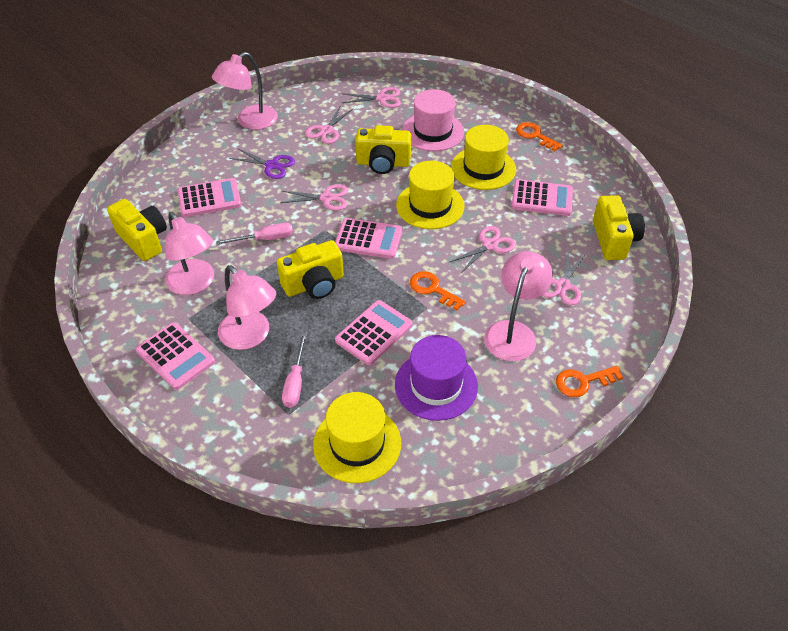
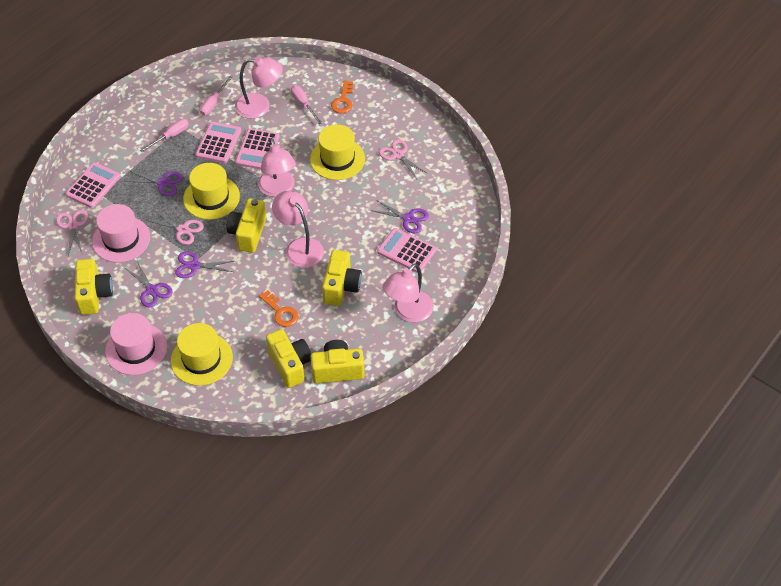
orange key: [410,271,466,310] [516,122,563,151] [556,366,623,397] = 3 -> [259,290,299,327] [331,80,353,113] = 2
pink calculator: [136,322,215,390] [178,178,241,217] [335,218,402,259] [335,300,413,365] [511,179,573,216] = 5 -> [66,162,121,208] [195,122,241,163] [235,129,279,169] [377,228,436,273] = 4
pink hat: [402,89,464,151] = 1 -> [92,204,150,263] [105,313,167,375] = 2
pink scissors: [280,184,348,210] [305,105,354,144] [342,87,401,108] [450,226,516,273] [542,249,586,305] = 5 -> [56,210,88,256] [146,211,204,245] [379,139,428,179] = 3
pink screwdriver: [216,223,293,245] [282,333,307,408] = 2 -> [140,119,189,153] [199,76,232,116] [291,85,322,124] = 3
purple hat: [395,335,478,421] = 1 -> none = 0
purple scissors: [229,148,295,179] = 1 -> [125,262,173,308] [126,170,183,196] [175,252,234,278] [370,200,429,233] = 4
yellow camera: [107,199,167,261] [277,240,344,299] [355,125,411,174] [593,195,645,260] = 4 -> [75,259,113,315] [227,198,267,253] [266,329,311,388] [311,340,364,383] [322,250,362,306] = 5

